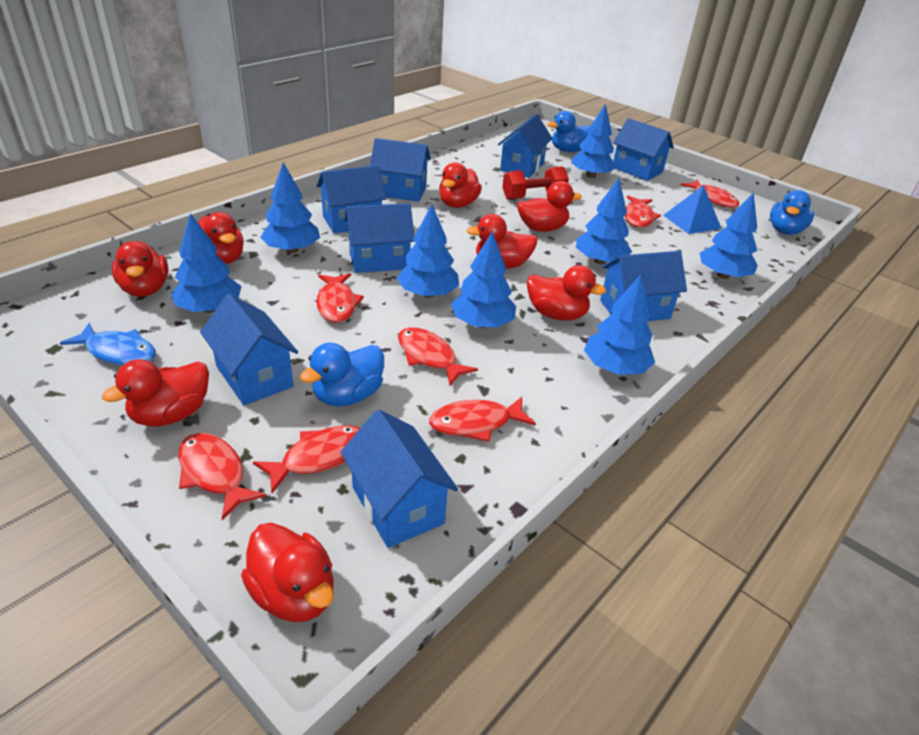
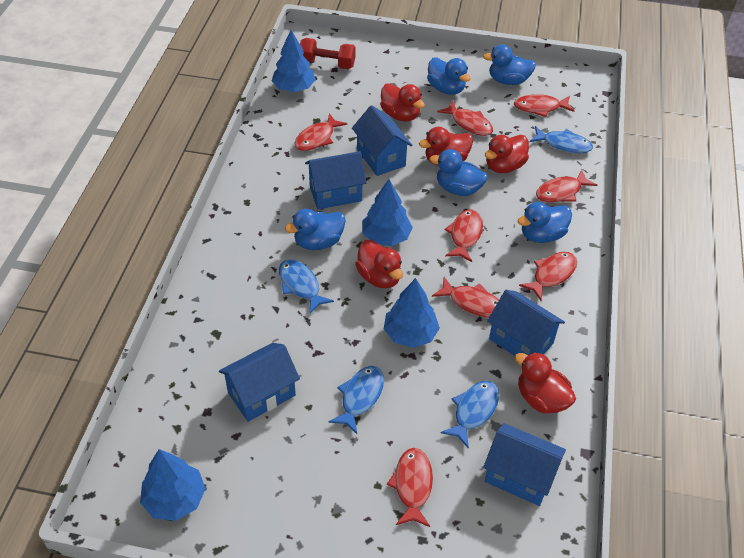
blue duck: [300,343,384,406] [547,111,590,152] [770,190,814,235] = 3 -> [285,209,346,250] [427,58,471,95] [429,149,488,196] [483,45,536,85] [517,202,572,243] = 5
blue fish: [60,323,156,365] = 1 -> [279,259,334,314] [329,366,384,434] [440,381,499,448] [529,126,593,153] = 4
blue house: [200,294,298,405] [317,165,387,233] [340,410,458,548] [344,203,415,273] [370,138,431,202] [498,114,553,178] [600,251,687,321] [613,118,674,181] = 8 -> [219,343,300,422] [305,151,366,209] [352,105,413,176] [483,423,566,506] [487,290,565,356] = 5
blue pyramid: [663,185,722,234] = 1 -> none = 0
blue tree: [171,213,242,313] [260,163,320,253] [397,204,459,298] [451,232,516,328] [571,103,617,178] [576,178,632,264] [584,275,655,375] [700,192,758,279] = 8 -> [140,449,206,521] [272,30,316,92] [362,179,413,246] [384,278,440,348] = 4
red duck: [102,359,209,427] [112,241,169,297] [198,212,244,264] [241,523,334,622] [439,162,482,208] [466,214,538,269] [517,181,582,232] [527,265,606,320] = 8 -> [355,240,403,288] [380,83,425,122] [419,127,473,166] [485,135,529,173] [515,352,576,414] = 5
red fish: [178,433,267,520] [253,425,360,493] [316,273,364,323] [398,327,478,385] [429,397,536,442] [625,196,661,228] [680,179,739,208] = 7 -> [294,113,347,151] [387,448,433,527] [432,277,499,318] [437,101,493,136] [444,210,483,262] [514,94,574,117] [519,252,577,301] [536,170,597,202] = 8

